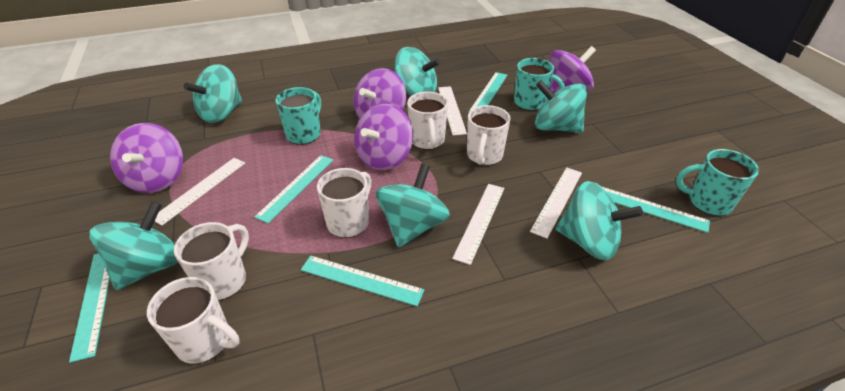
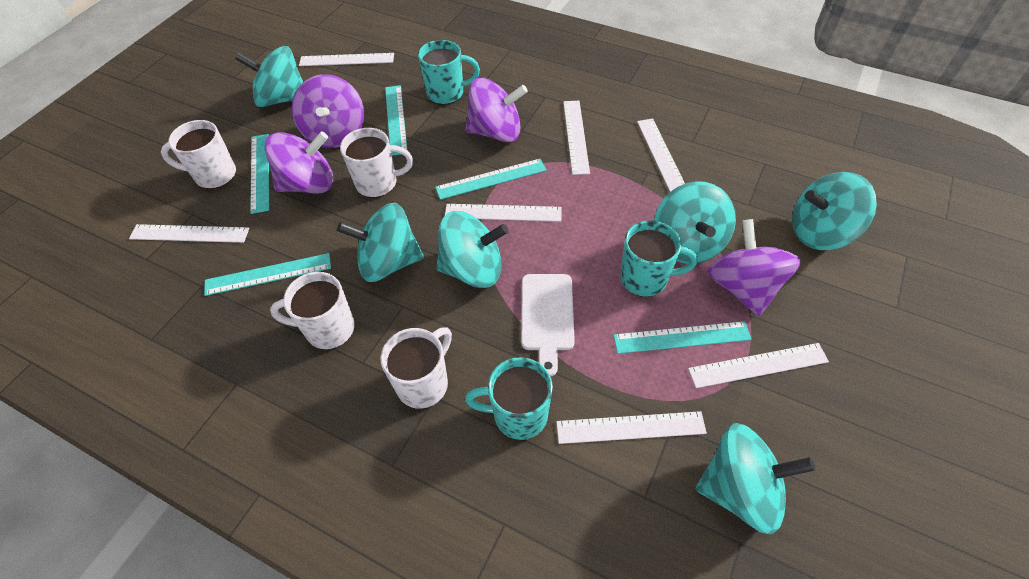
white cutting board: none = 0 -> [521,274,575,377] = 1
white mug: [147,277,240,364] [174,222,249,300] [317,168,372,238] [407,92,448,150] [467,105,510,166] = 5 -> [161,120,236,189] [270,272,355,349] [340,128,413,198] [380,327,452,409] = 4
white ruler: [154,158,245,225] [438,86,467,136] [452,184,504,265] [530,167,582,239] = 4 -> [129,224,249,243] [299,53,394,66] [445,204,562,222] [556,411,707,444] [563,101,590,175] [637,119,685,192] [688,343,829,388] = 7

